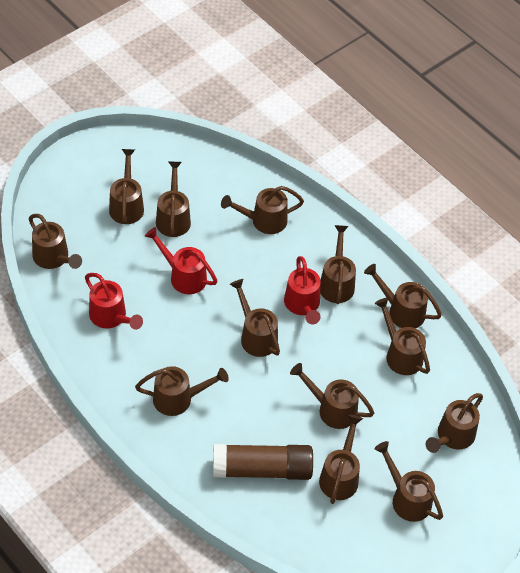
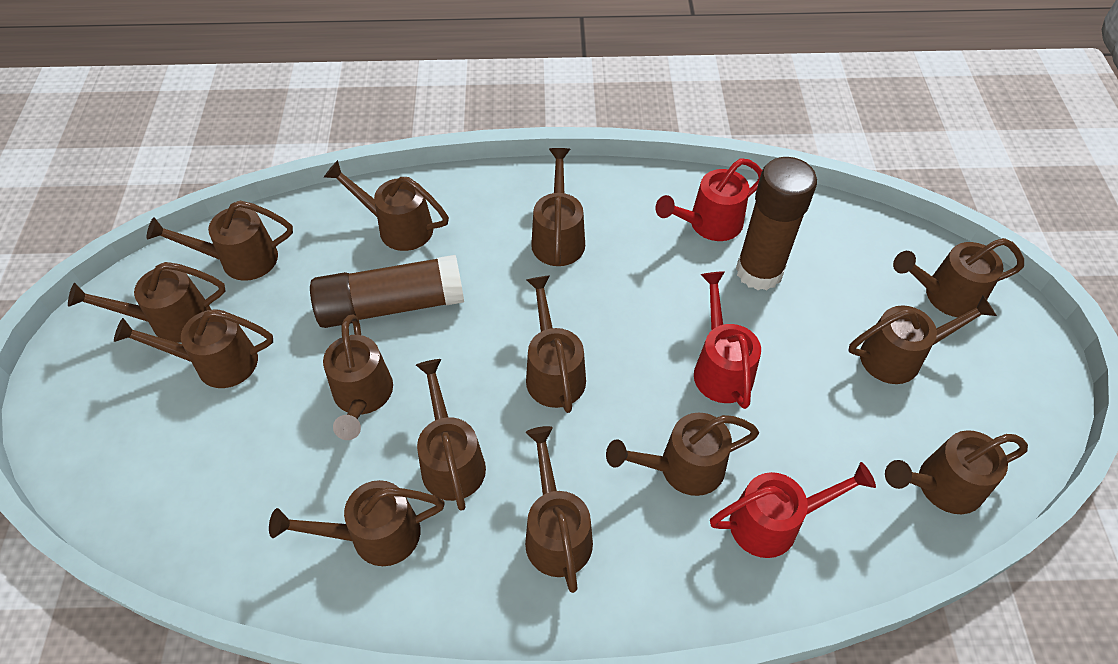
brown glue stick: [213,444,313,480] = 1 -> [310,255,464,328] [736,157,817,290] = 2
brown watering can: [29,214,82,269] [109,149,144,224] [135,366,229,416] [156,161,191,237] [221,186,304,234] [230,279,280,357] [290,363,374,429] [319,414,363,504] [320,225,356,304] [364,264,442,328] [374,441,443,522] [375,298,430,375] [426,393,483,453] = 13 -> [68,262,225,343] [114,309,273,388] [147,201,293,281] [269,480,445,566] [323,314,393,440] [324,160,449,251] [416,359,486,511] [525,426,593,593] [526,275,586,413] [531,148,585,266] [606,413,759,496] [849,295,997,384] [885,430,1028,514] [893,238,1024,317] = 14

